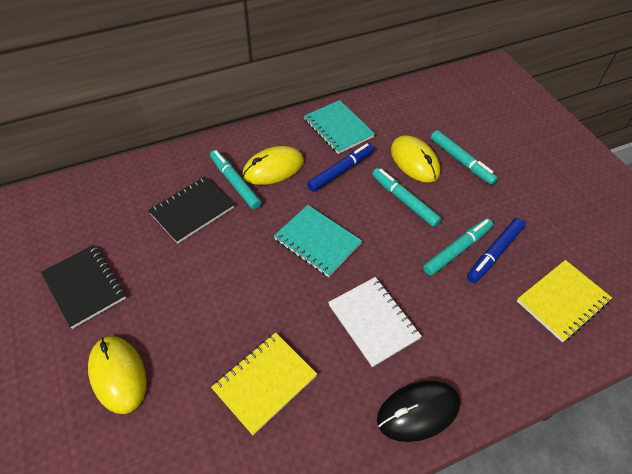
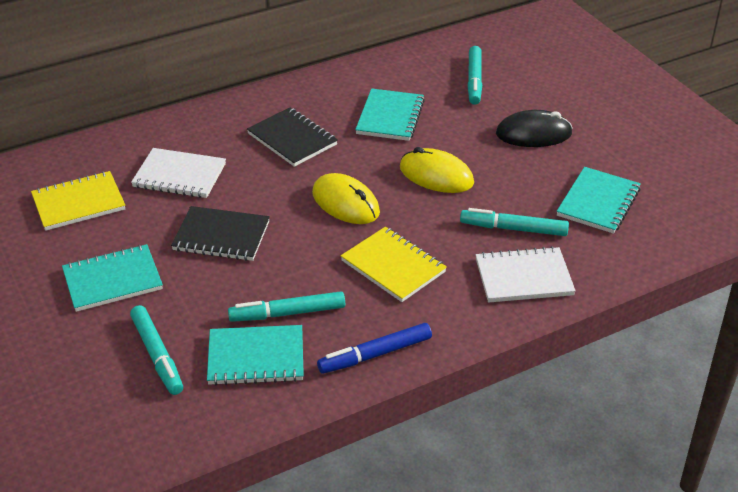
blue marker: [307,143,374,192] [467,218,525,283] = 2 -> [317,323,432,374] = 1
turquoise notebook: [274,205,362,277] [304,100,375,154] = 2 -> [62,244,163,312] [207,325,304,385] [355,88,425,141] [557,167,641,234] = 4
white notebook: [328,277,422,367] = 1 -> [131,148,226,198] [476,246,576,303] = 2
yellow mouse: [88,336,147,414] [242,146,304,185] [391,135,440,183] = 3 -> [312,173,380,224] [400,147,474,193] = 2

